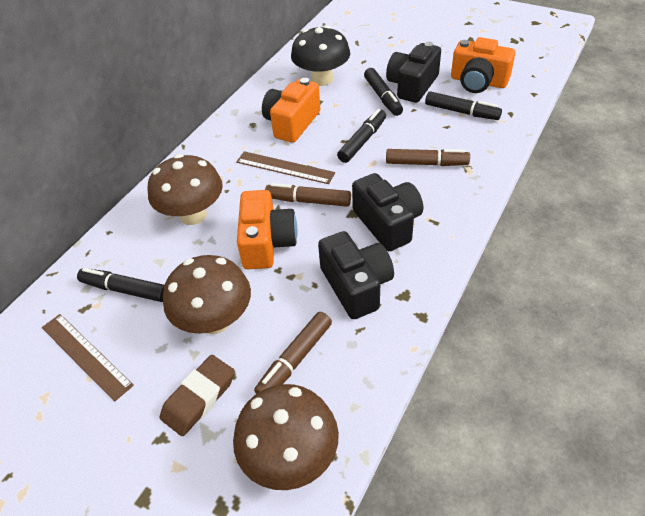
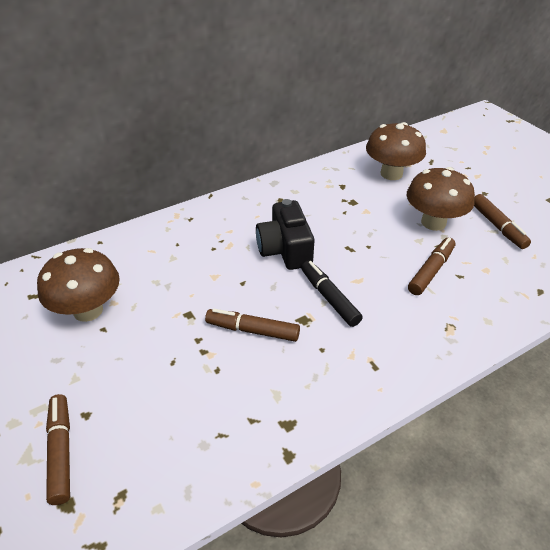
black camera: [318,231,394,319] [352,173,423,251] [386,42,441,103] = 3 -> [256,199,315,270] = 1
black marker: [77,268,164,302] [337,109,386,163] [364,68,403,116] [425,91,502,120] = 4 -> [301,260,363,327] = 1
black mushroom: [291,26,350,86] = 1 -> none = 0
brown eraser: [160,355,235,436] = 1 -> none = 0
brown marker: [254,312,332,394] [265,183,351,207] [386,149,470,166] = 3 -> [46,394,70,505] [205,308,300,342] [408,237,455,295] [474,194,531,249] = 4
brown ruler: [42,314,134,402] [236,151,335,184] = 2 -> none = 0
orange camera: [237,190,297,269] [262,78,320,143] [451,37,515,93] = 3 -> none = 0

